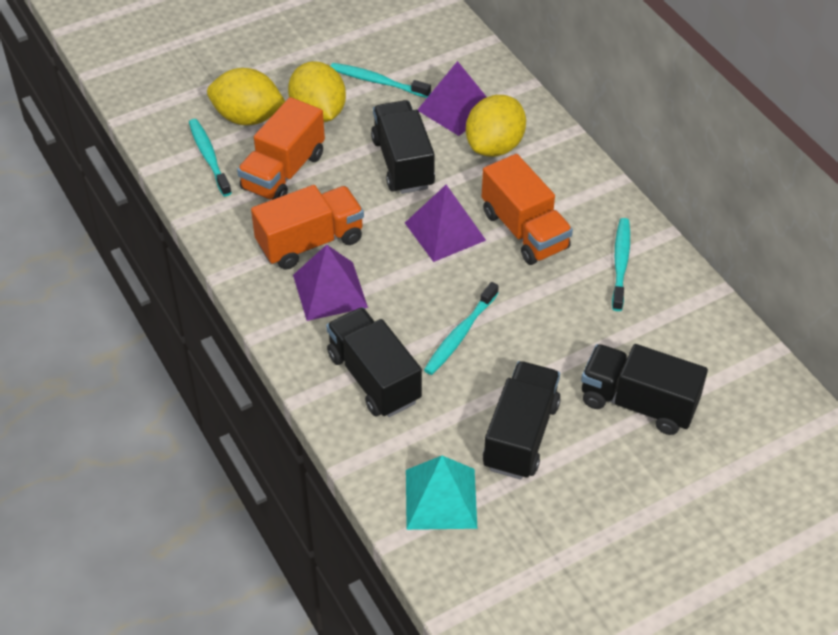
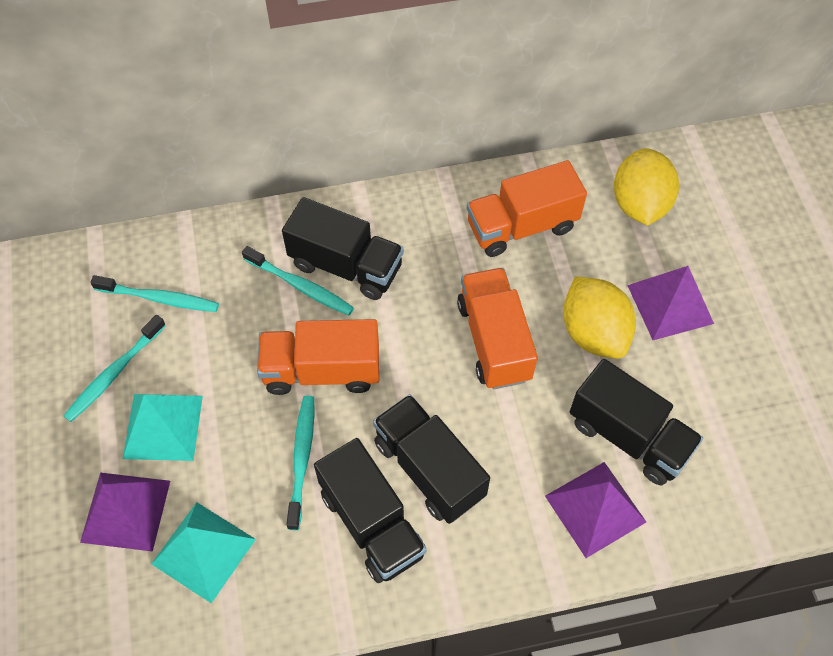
turquoise pyramid: [406,456,477,530] = 1 -> [123,394,203,461] [151,502,256,603] = 2
yellow lemon: [207,68,285,125] [288,61,346,122] [466,95,526,157] = 3 -> [563,277,636,359] [614,148,679,226] = 2

